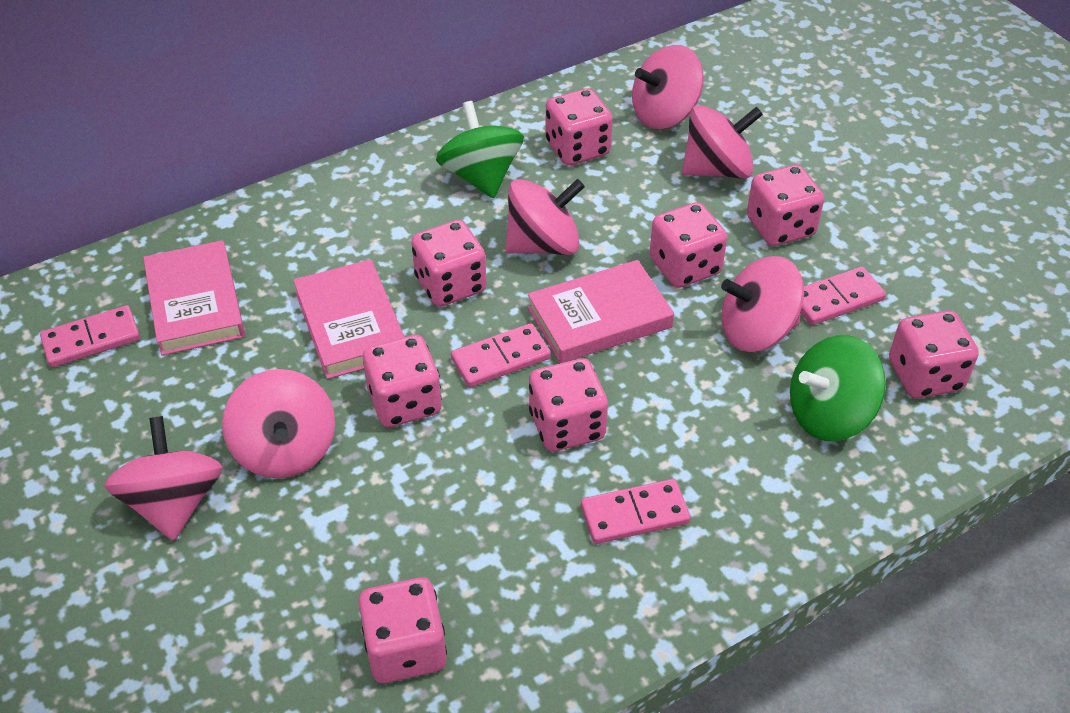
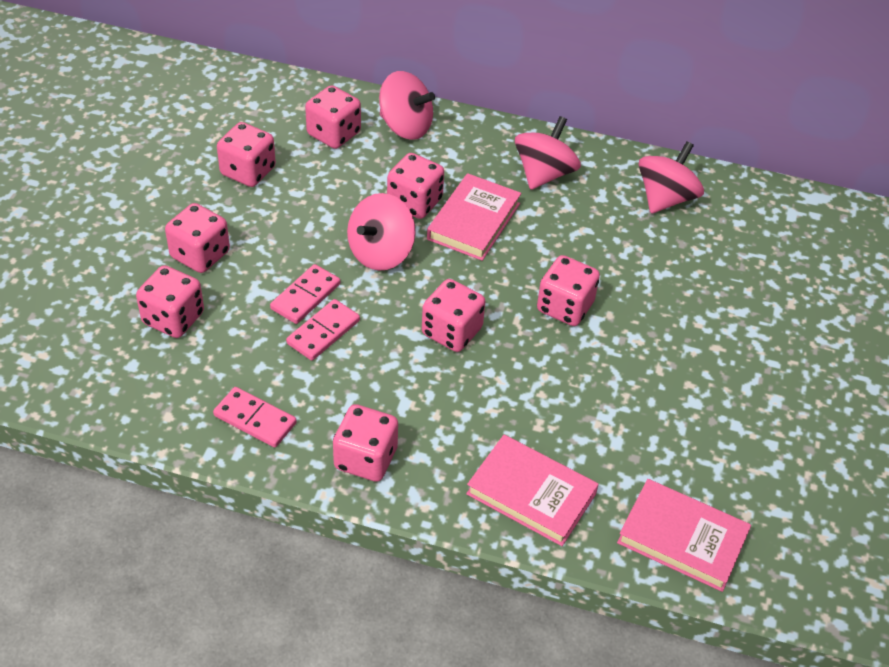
green spinning top: [436,101,524,198] [790,335,886,442] = 2 -> none = 0
pink domino: [40,305,140,368] [451,323,551,387] [581,479,691,544] [801,267,886,325] = 4 -> [213,387,297,448] [270,264,340,324] [286,299,360,361] = 3
pink spinning top: [104,416,223,541] [222,369,335,478] [505,179,585,255] [632,45,704,129] [682,105,763,179] [721,256,804,352] = 6 -> [347,193,416,271] [379,71,435,140] [515,116,581,190] [639,141,704,214] = 4

